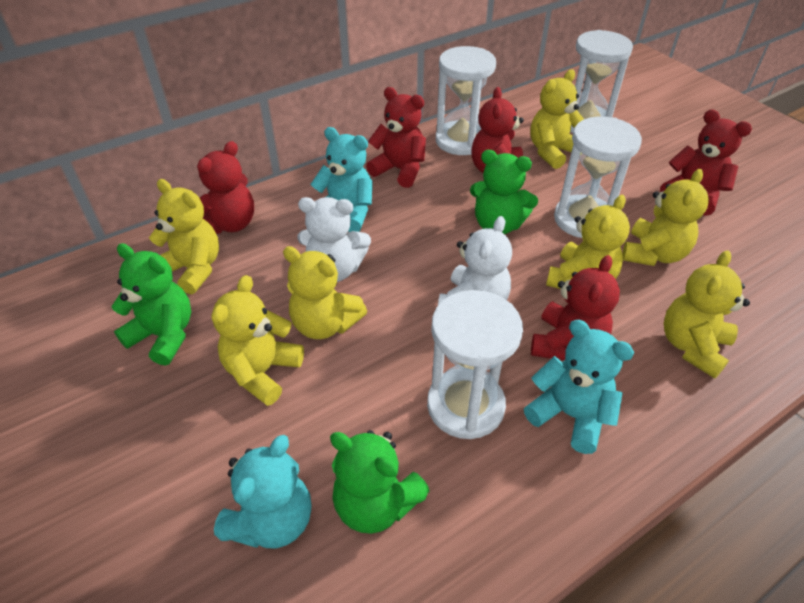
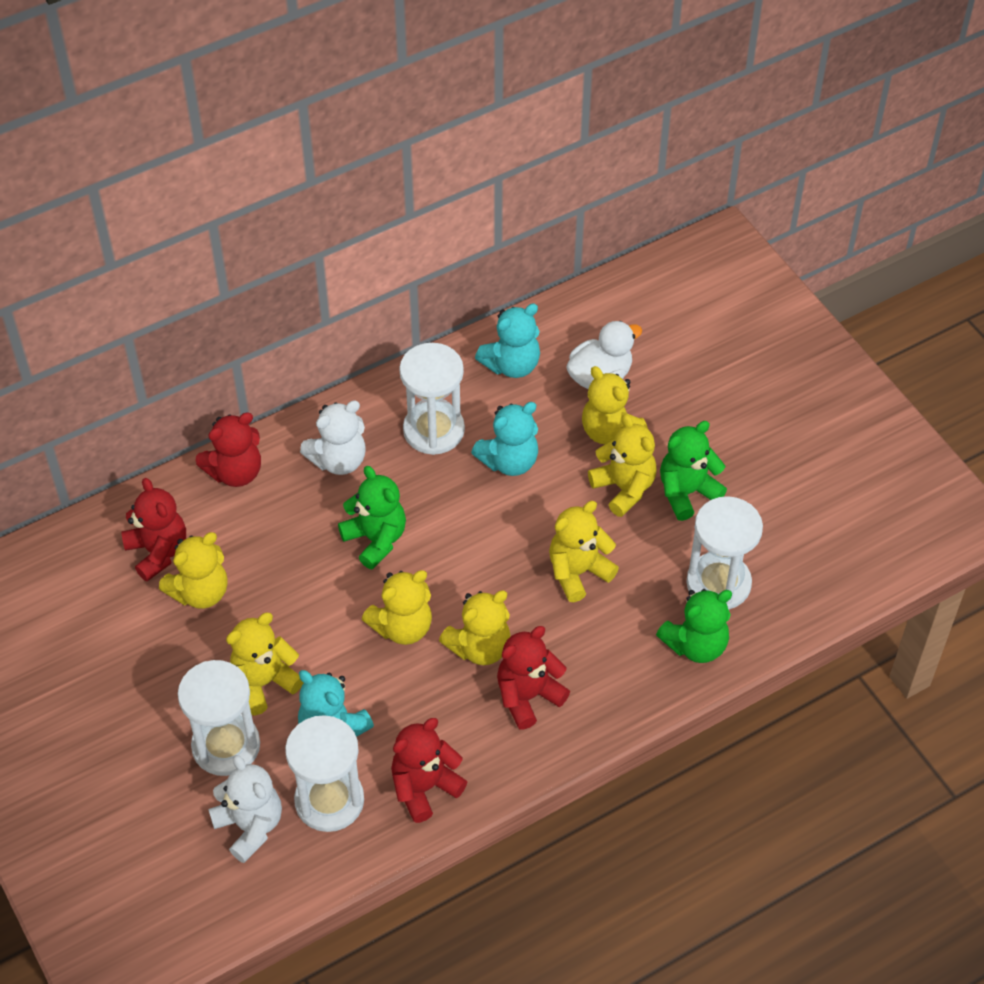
red teddy bear: [197,141,254,234] [366,87,426,188] [471,87,524,173] [531,255,620,361] [660,109,752,216] = 5 -> [121,478,186,581] [195,412,261,487] [391,718,467,823] [497,626,570,729] = 4
white duck: none = 0 -> [566,321,642,389] = 1

